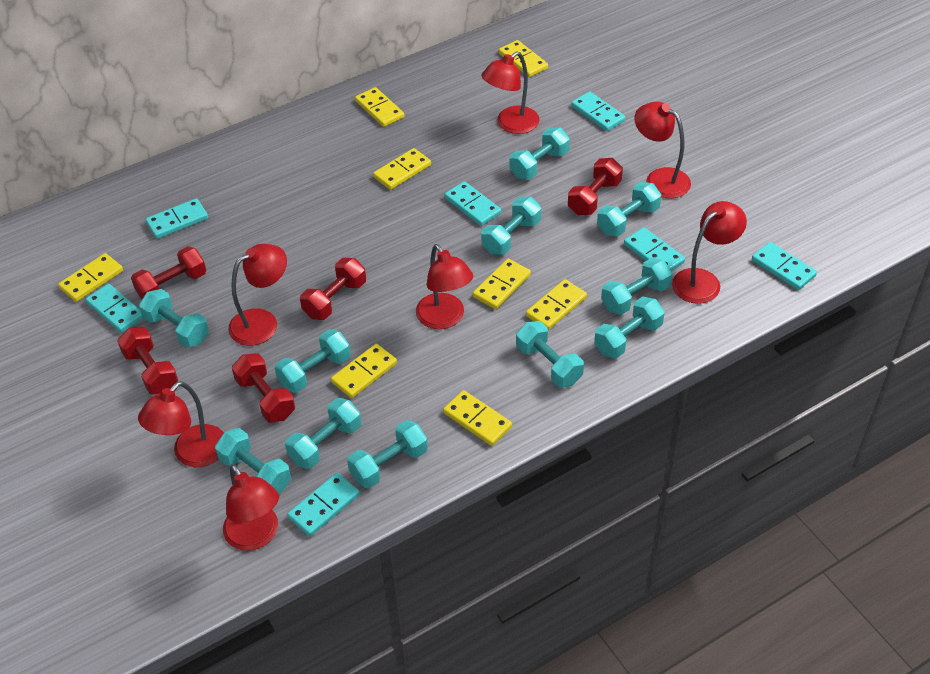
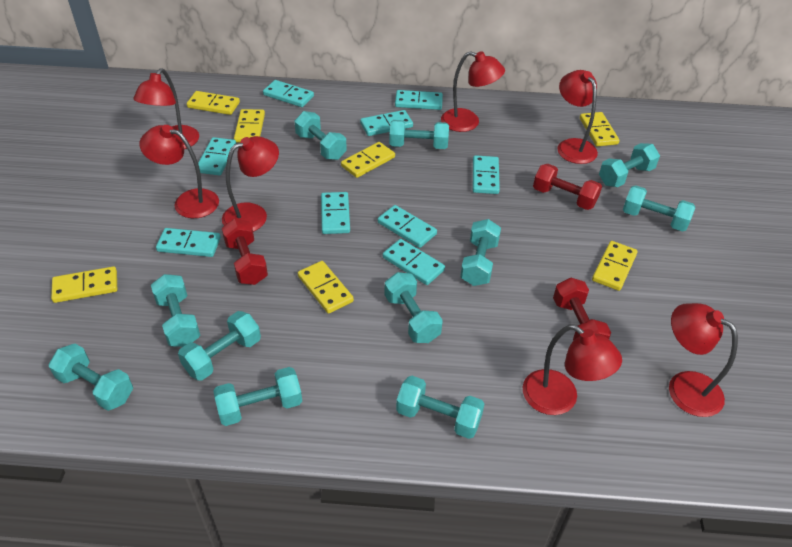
red dumbbell: [117,327,178,394] [131,246,206,300] [232,353,295,423] [300,258,366,320] [568,158,623,215] = 5 -> [222,219,268,285] [533,164,602,210] [553,277,611,341] = 3
turquoise domino: [85,284,143,333] [145,198,208,239] [287,473,360,537] [444,181,501,226] [571,92,626,131] [624,227,685,271] [752,242,817,290] = 7 -> [156,228,221,257] [198,137,236,175] [263,80,314,107] [321,192,350,234] [360,110,413,136] [378,205,437,248] [383,239,445,285] [395,90,443,110] [473,155,500,194] = 9
yellow domino: [58,253,123,302] [331,344,397,398] [355,87,404,127] [373,148,431,190] [443,390,512,446] [473,259,531,309] [499,40,548,77] [526,279,587,330] = 8 -> [51,266,117,303] [187,91,240,115] [234,109,265,143] [298,261,354,314] [341,142,395,178] [580,112,620,146] [592,241,638,291] = 7

